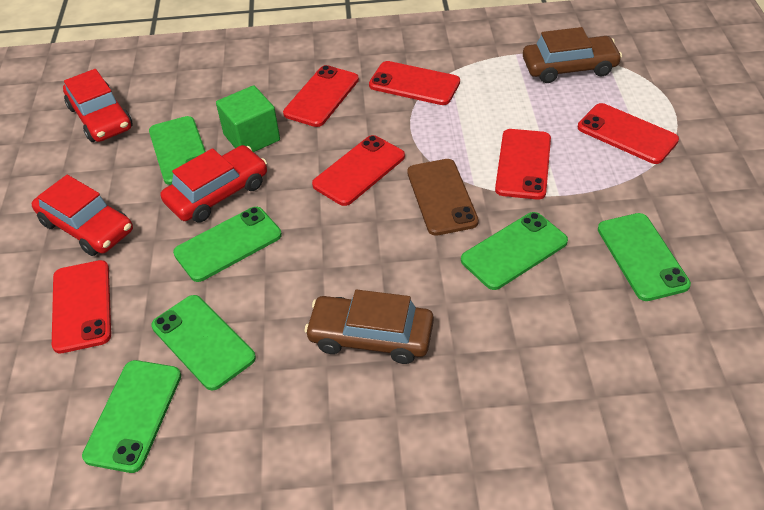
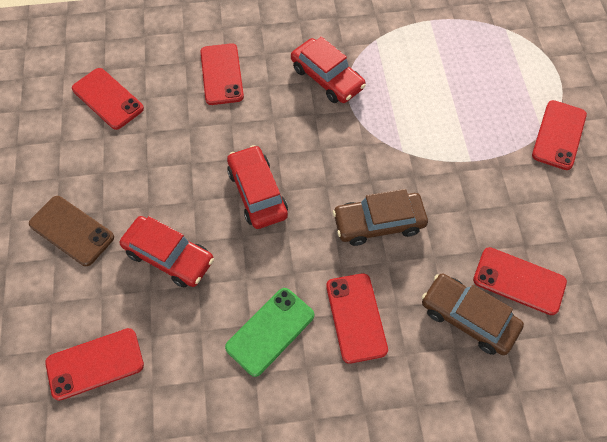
green cube: [216,85,280,152] = 1 -> none = 0
green phone: [82,360,181,473] [149,116,206,185] [151,295,256,390] [173,207,282,282] [461,212,568,290] [598,213,691,301] = 6 -> [225,288,314,377] = 1

